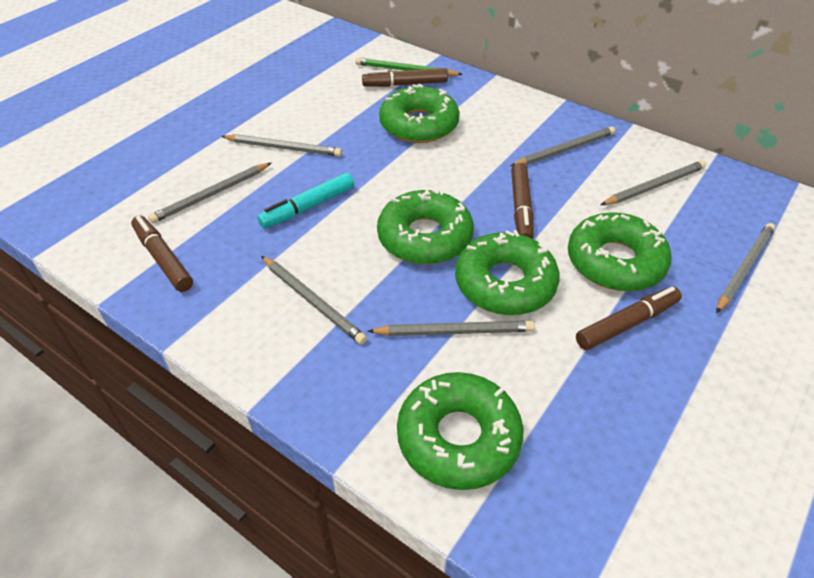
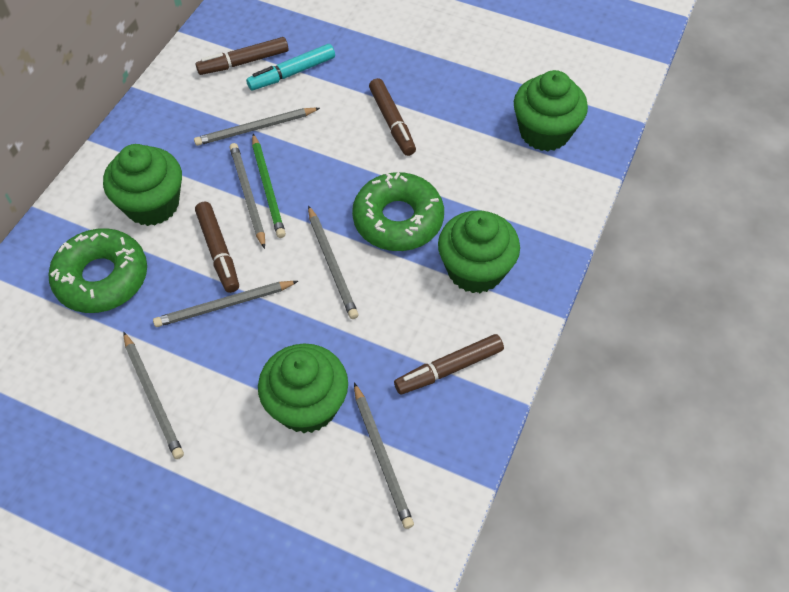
green cupcake: none = 0 -> [103,144,182,226] [258,344,348,433] [438,211,520,293] [514,70,588,151] = 4
green donut: [377,189,474,264] [379,84,460,143] [397,372,524,490] [455,230,560,315] [568,212,672,291] = 5 -> [48,228,147,313] [352,172,444,251] = 2
grey pencil: [148,163,271,223] [221,134,342,157] [261,256,367,345] [368,321,535,336] [511,126,615,166] [601,160,706,205] [716,223,775,313] = 7 -> [123,332,184,459] [153,281,298,327] [194,108,320,146] [230,143,265,249] [308,205,359,319] [354,383,414,529] = 6

